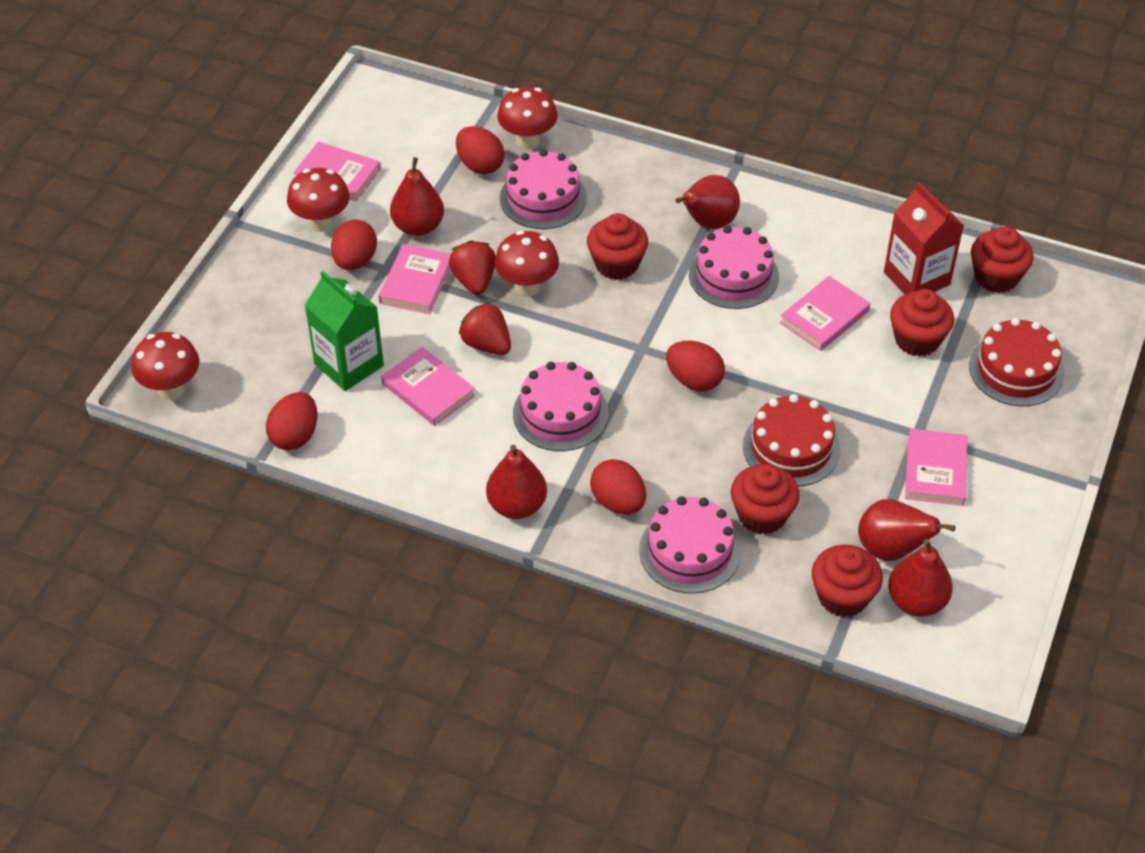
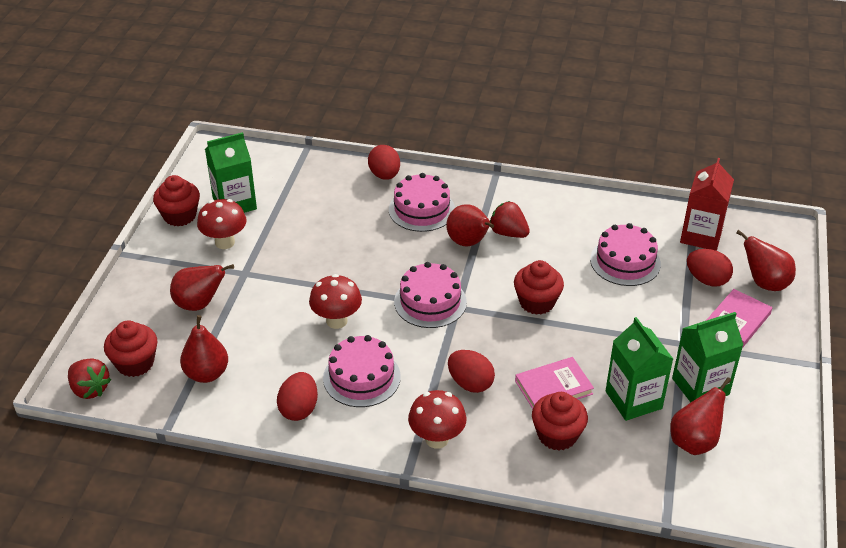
green carton: [305,271,384,391] = 1 -> [205,132,257,213] [606,317,673,421] [672,312,743,402] = 3
pink book: [293,142,381,201] [378,244,451,314] [381,347,475,426] [779,276,870,351] [905,428,967,506] = 5 -> [515,357,594,409] [706,289,772,348] = 2
red cake: [743,394,840,487] [969,318,1064,406] = 2 -> none = 0
red cupcake: [587,213,648,280] [731,464,800,535] [812,545,883,617] [890,289,954,357] [971,226,1034,293] = 5 -> [104,321,157,377] [153,175,200,226] [514,260,564,315] [532,392,588,451] = 4
red egg: [266,392,318,451] [331,219,377,270] [456,126,504,175] [590,459,646,514] [666,341,725,391] = 5 -> [277,372,318,421] [368,145,400,180] [448,350,495,393] [687,249,733,286] = 4
red mushroom: [131,332,199,399] [287,168,350,232] [495,231,559,297] [497,87,558,149] = 4 -> [197,199,247,249] [309,274,362,329] [408,390,467,449] = 3

